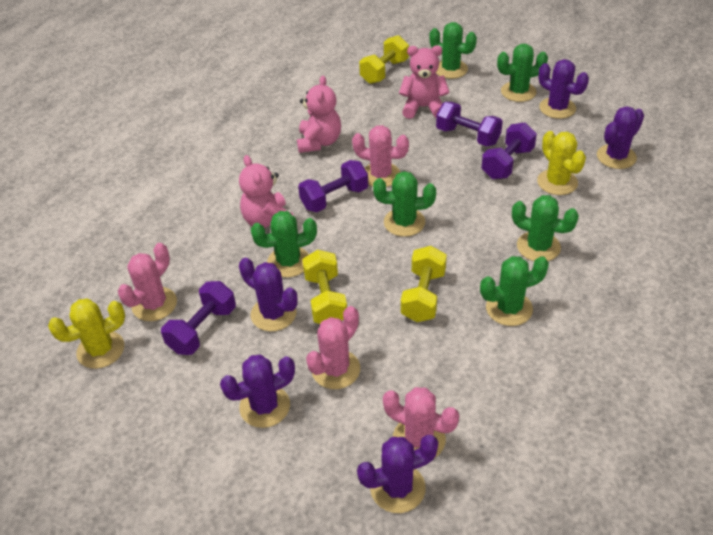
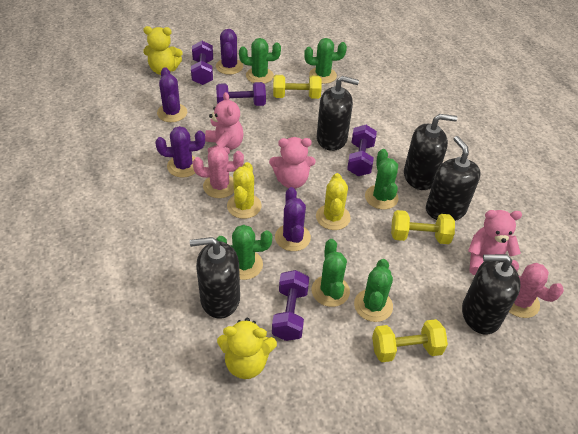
black soap dispenser: none = 0 -> [190,237,240,319] [317,76,359,151] [404,114,457,190] [426,136,481,221] [462,254,521,335] = 5
pink cactus: [118,243,177,321] [306,306,360,389] [352,125,409,187] [383,387,459,458] = 4 -> [193,146,244,198] [509,260,564,318] = 2
purple cactus: [220,355,295,428] [239,258,298,331] [357,435,438,513] [539,59,589,119] [597,106,644,169] = 5 -> [155,126,205,177] [157,67,187,122] [216,29,243,75] [275,187,311,251] = 4
yellow teddy bear: none = 0 -> [143,26,182,75] [217,318,277,379] = 2

